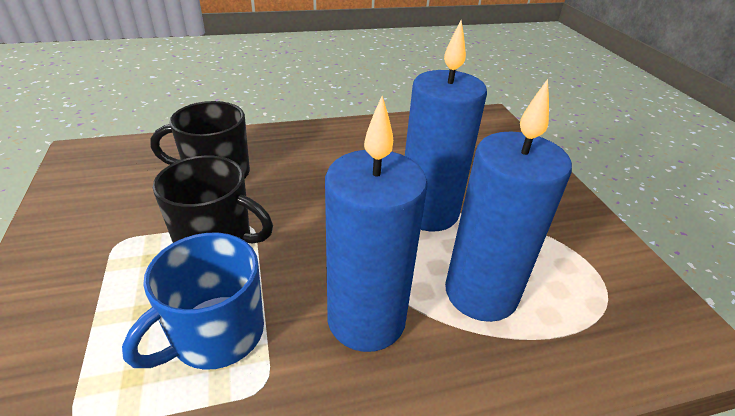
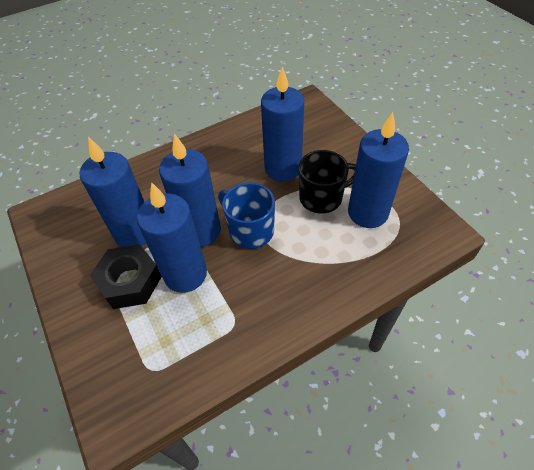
black mug: [150,101,250,179] [153,155,273,243] = 2 -> [299,150,356,214] = 1
black nut: none = 0 -> [90,244,162,309] = 1
blue candle: [325,96,428,352] [405,21,487,231] [445,79,572,322] = 3 -> [80,137,146,247] [137,182,207,293] [159,133,221,247] [261,67,304,182] [348,112,409,228] = 5

